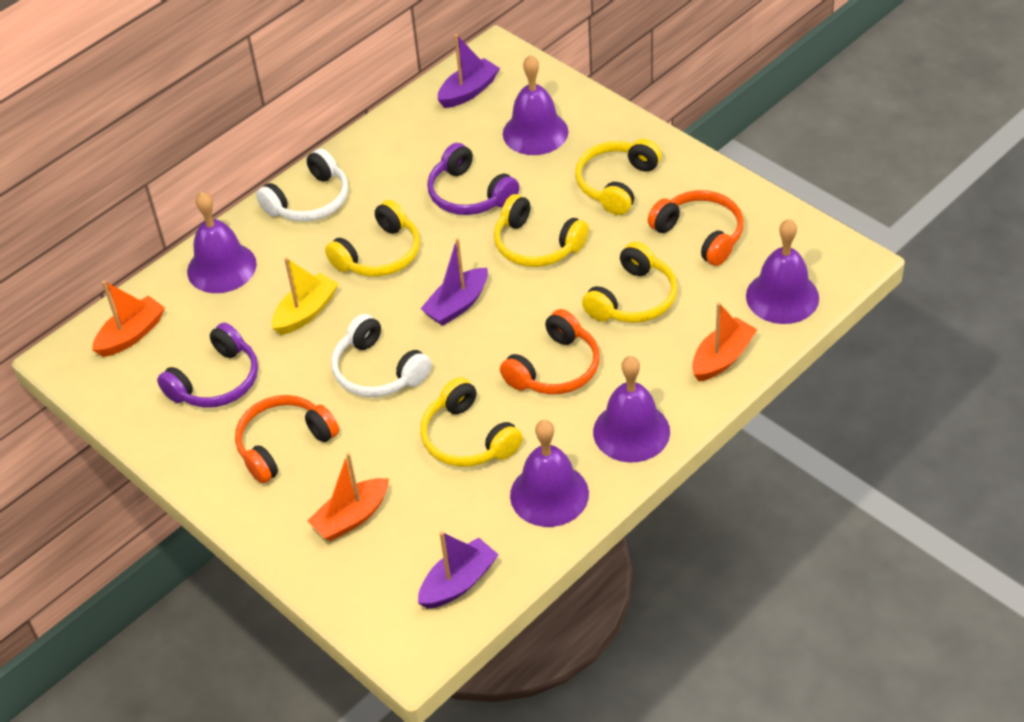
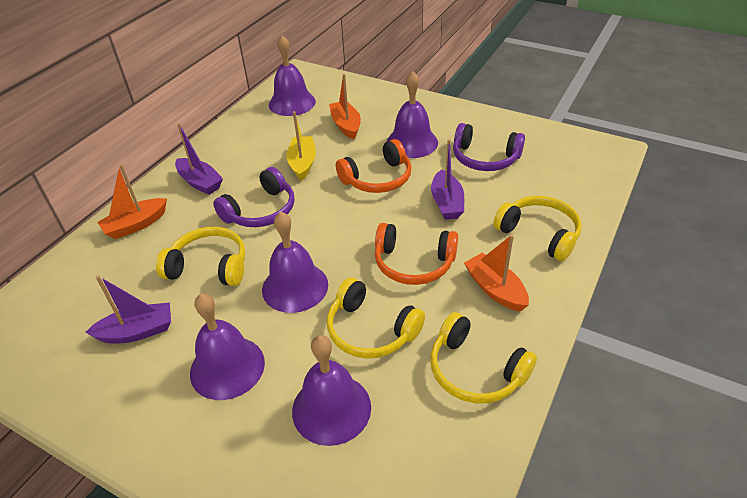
orange headphones: [235,395,339,484] [500,309,600,395] [648,190,744,266] = 3 -> [336,139,412,193] [375,223,458,285] = 2
white headphones: [256,148,348,222] [331,314,431,397] = 2 -> none = 0
yellow headphones: [325,200,420,277] [420,377,523,467] [494,194,589,267] [575,139,661,215] [582,242,677,323] = 5 -> [156,227,245,286] [327,278,425,359] [430,312,537,403] [493,196,582,261] = 4

